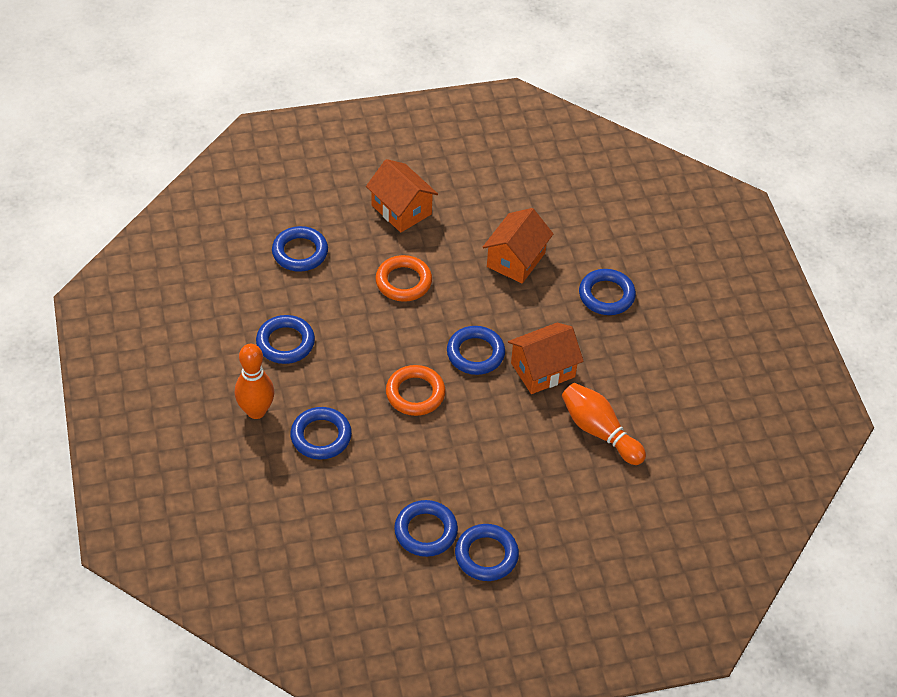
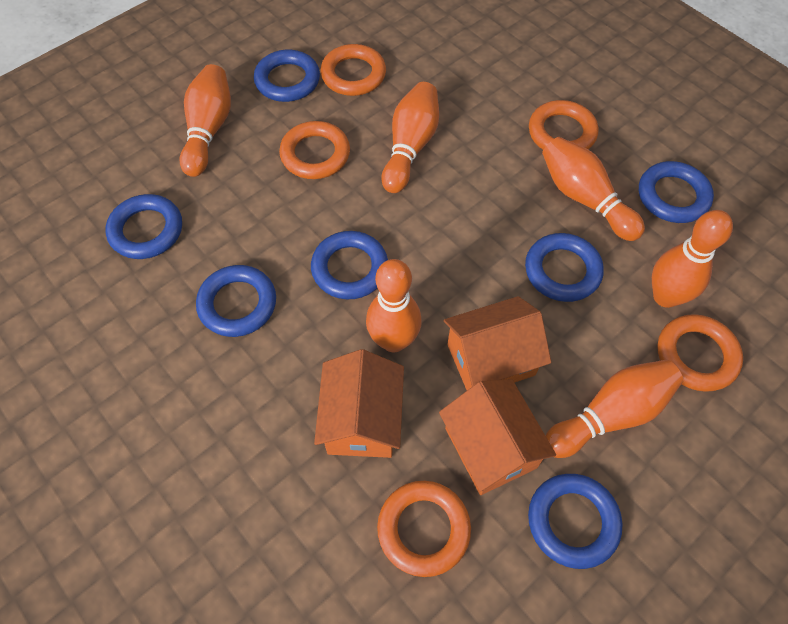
orange bowling pin: [235,344,274,419] [562,383,646,465] = 2 -> [179,64,231,177] [366,259,422,352] [381,82,439,193] [542,137,645,241] [545,360,683,458] [652,210,733,308] = 6
orange ring: [375,255,432,302] [386,365,446,416] = 2 -> [279,121,350,179] [321,44,386,96] [377,481,471,577] [529,100,598,150] [657,314,743,392] = 5

